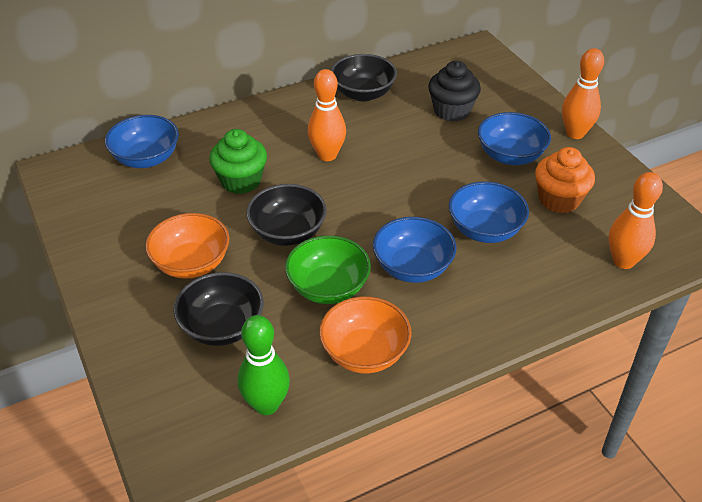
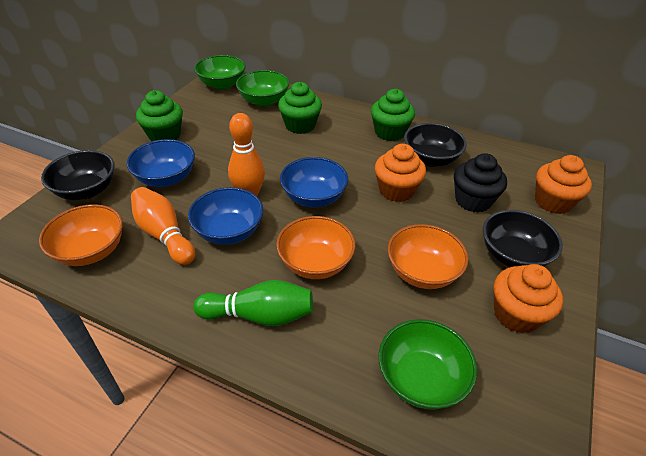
blue bowl: [105,115,179,168] [373,217,456,283] [449,181,529,243] [478,112,551,165] = 4 -> [126,139,195,187] [188,187,263,245] [280,157,348,208] = 3
green bowl: [285,235,371,304] = 1 -> [194,55,246,90] [236,70,289,107] [379,319,477,410] = 3
green cupcake: [209,129,267,194] = 1 -> [136,90,183,141] [278,82,322,134] [371,89,415,141] = 3
orange bowl: [145,213,230,279] [319,296,412,373] = 2 -> [39,204,123,266] [276,216,356,279] [388,224,469,289] = 3
orange bowling pin: [308,69,346,161] [562,48,604,139] [609,172,663,269] = 3 -> [131,187,195,265] [228,113,265,196] = 2
orange cupcake: [535,147,595,213] = 1 -> [375,144,426,202] [494,264,563,333] [535,155,592,214] = 3

